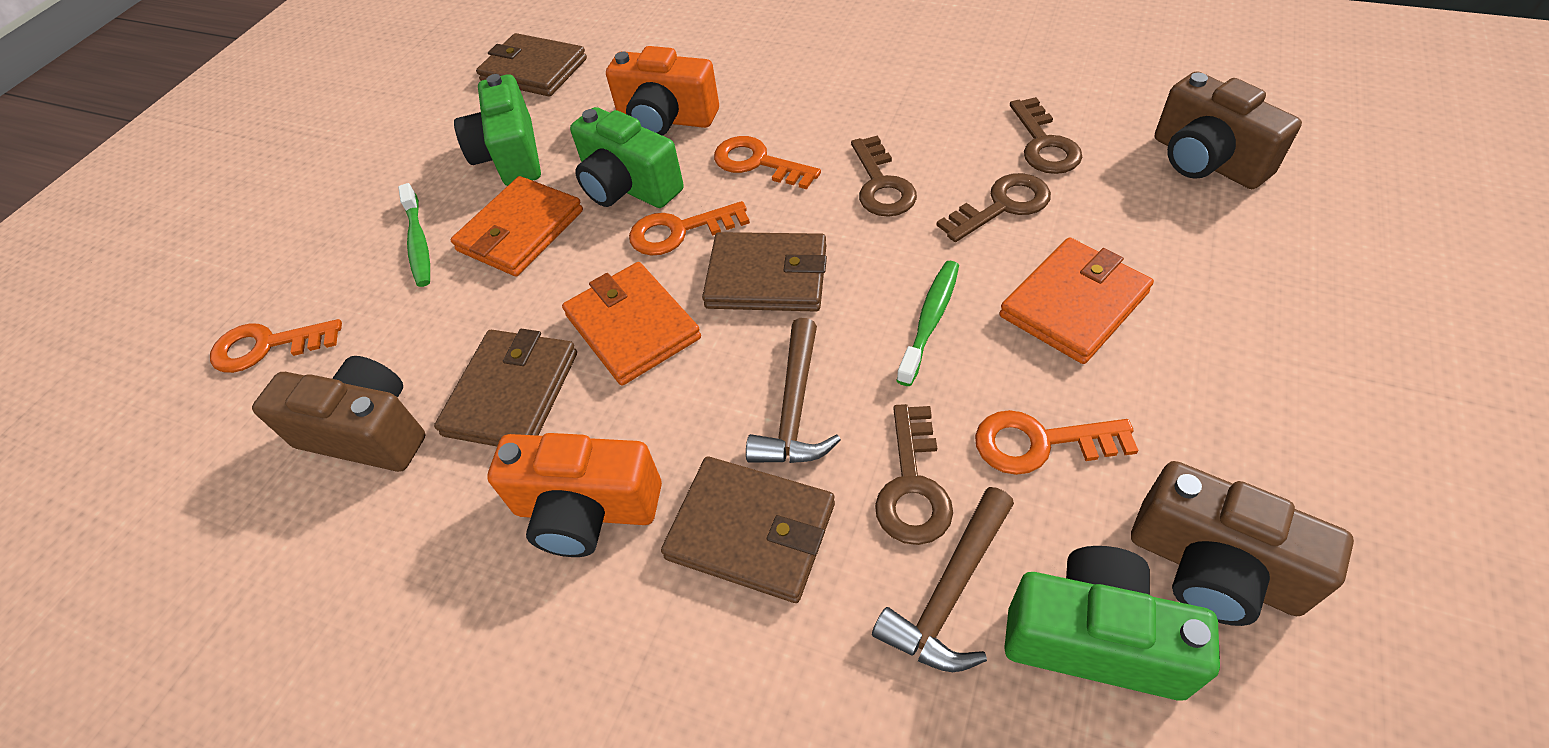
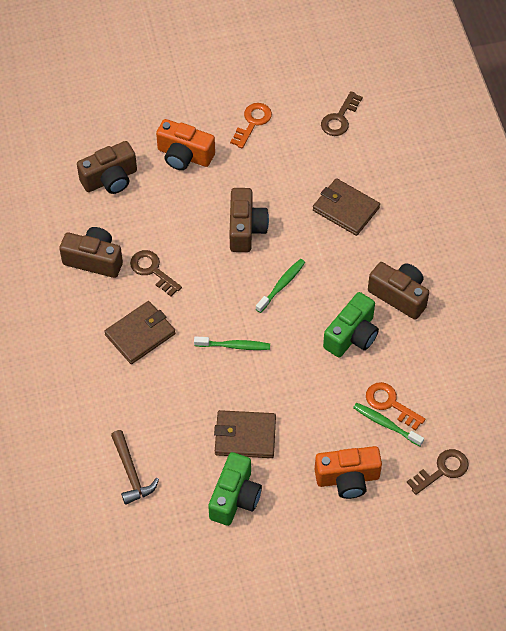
brown camera: [252,356,425,472] [1131,461,1354,626] [1155,71,1302,189] = 3 -> [59,227,123,278] [77,141,137,194] [229,188,269,252] [368,262,429,320] = 4
brown hammer: [746,318,841,463] [872,487,1014,672] = 2 -> [111,430,159,505] = 1
brown key: [851,135,917,217] [875,404,953,545] [936,173,1051,242] [1010,97,1082,174] = 4 -> [130,250,182,296] [321,91,363,136] [407,449,469,495] = 3
brown wallet: [434,329,577,446] [476,33,587,96] [661,456,835,603] [702,232,827,312] = 4 -> [104,301,176,364] [214,410,276,458] [313,178,380,236] = 3
green camera: [454,74,541,186] [570,107,684,208] [1004,546,1220,701] = 3 -> [208,452,262,526] [323,292,379,357] = 2
green toothbrush: [398,183,430,287] [896,261,959,386] = 2 -> [194,336,270,350] [256,259,305,313] [353,403,424,446] = 3
orange key: [210,319,342,373] [629,201,750,255] [714,136,821,189] [975,410,1139,475] = 4 -> [230,103,272,149] [366,382,425,430] = 2
orange wallet: [450,176,583,277] [562,262,701,385] [999,237,1154,364] = 3 -> none = 0

